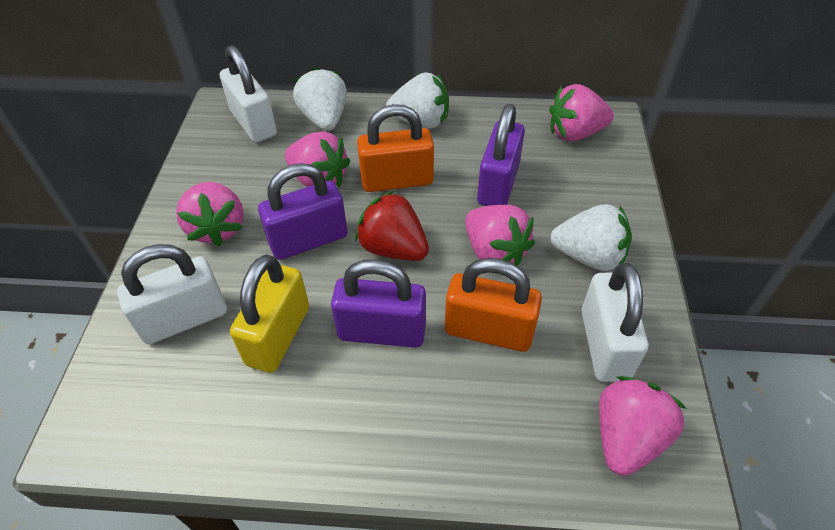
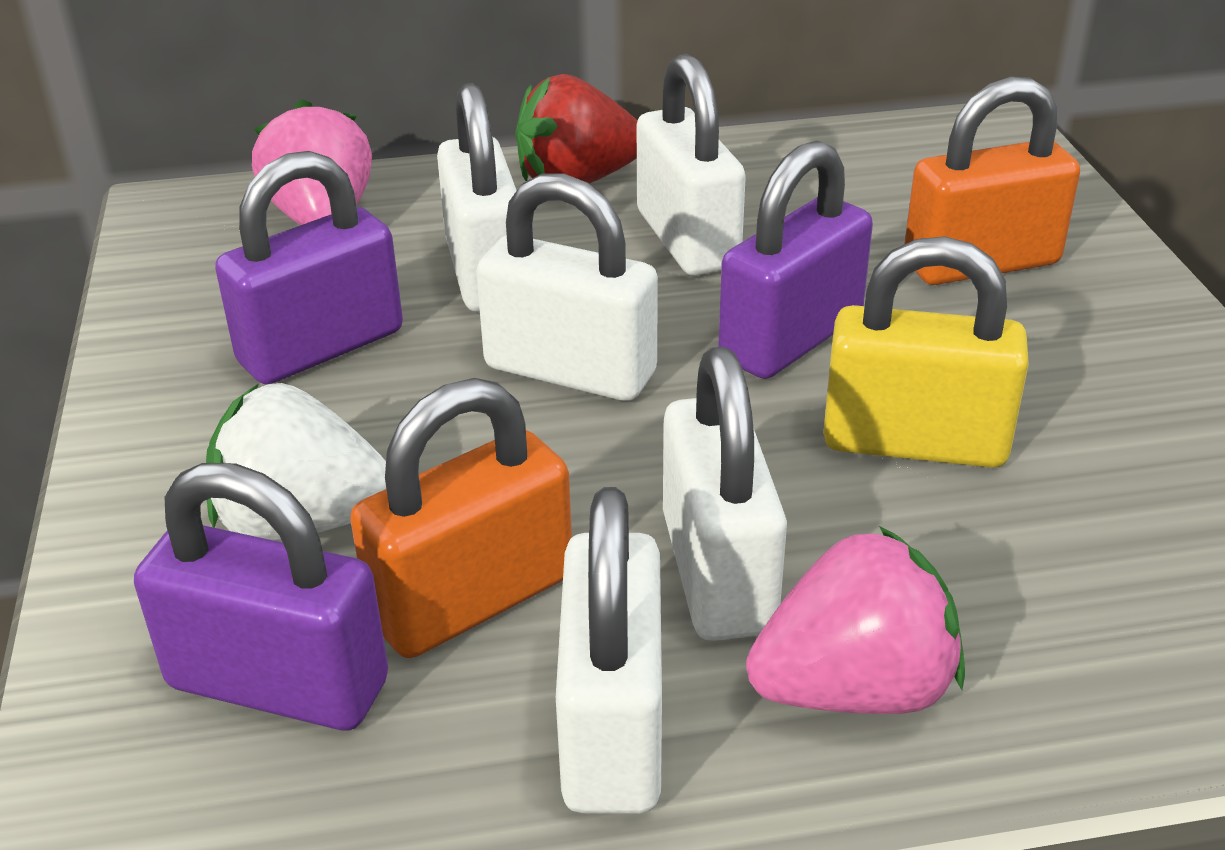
pink strawberry: [176,182,244,246] [285,131,350,187] [465,205,535,266] [549,84,614,141] [599,376,687,476] = 5 -> [252,99,372,225] [746,526,965,714] = 2
white padlock: [117,244,227,345] [220,45,277,143] [582,263,648,382] = 3 -> [437,83,517,312] [476,174,658,401] [556,487,662,814] [637,54,746,276] [663,347,787,641] = 5
white strawberry: [293,67,347,131] [386,72,449,128] [550,204,632,271] = 3 -> [206,383,386,541] = 1

